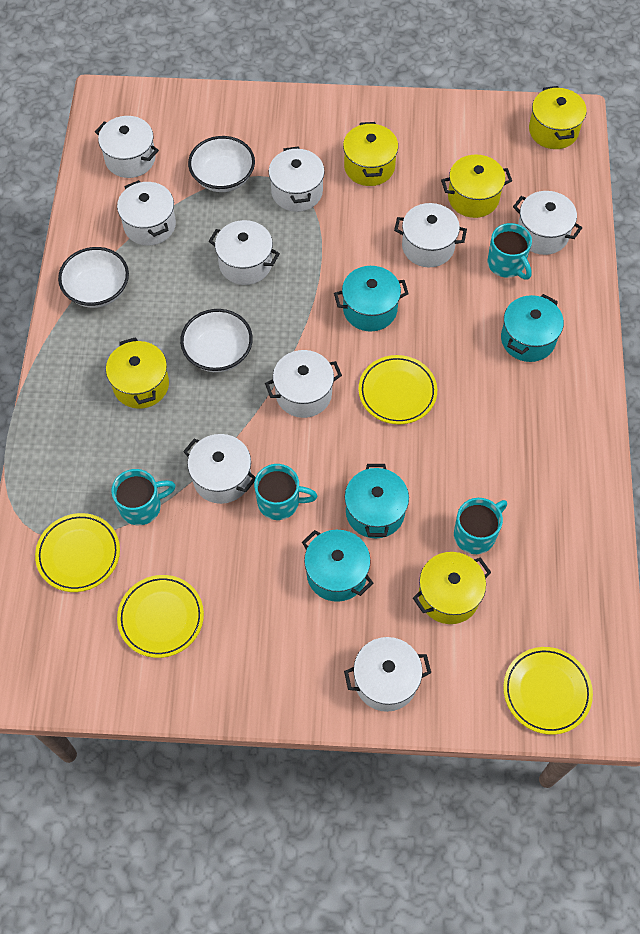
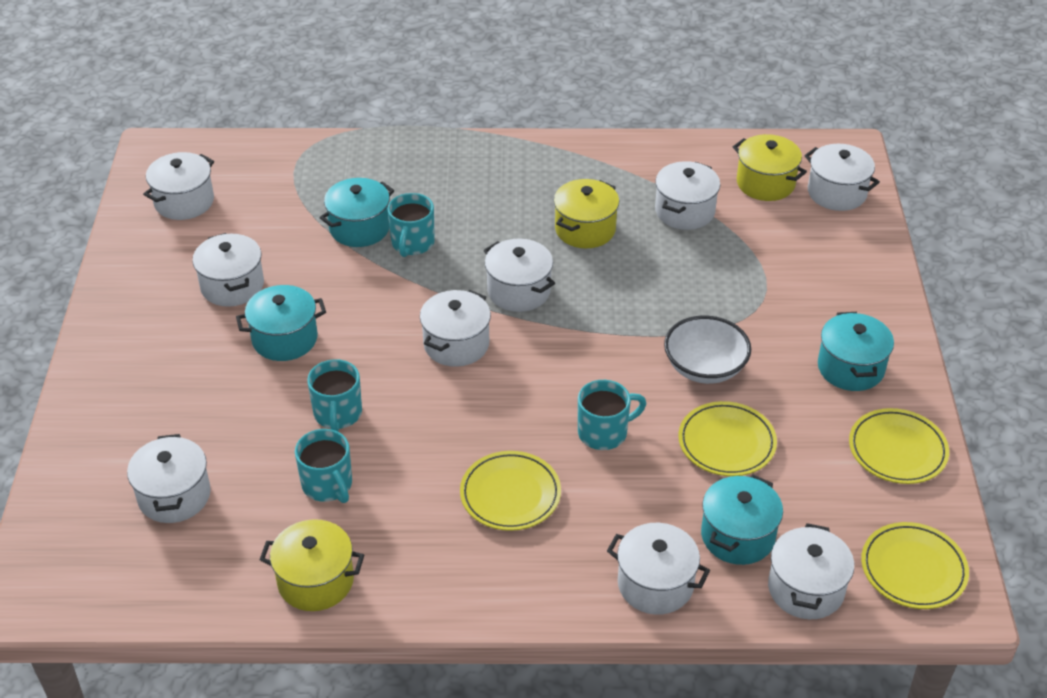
white bowl: [58,247,129,308] [180,309,253,372] [188,136,255,192] = 3 -> [664,316,751,384] = 1
yellow pot: [106,337,169,409] [343,122,398,186] [413,552,491,624] [441,154,512,218] [529,86,587,149] = 5 -> [259,519,364,611] [554,179,619,248] [733,134,807,201] = 3

